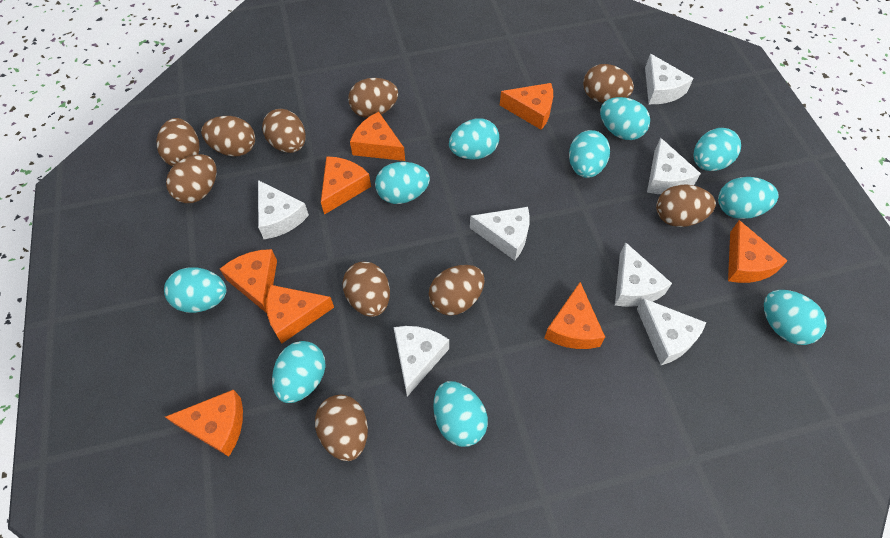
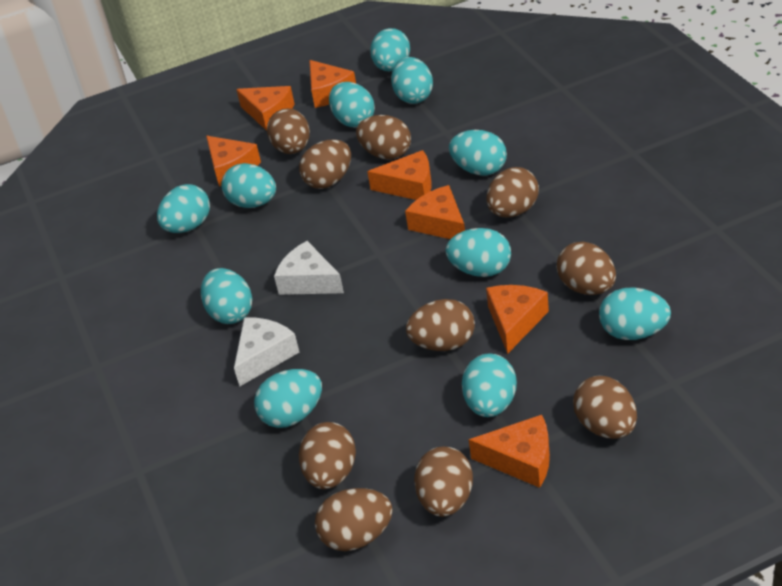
orange cheese: [165,389,243,457] [220,249,277,313] [266,285,334,344] [321,156,371,215] [350,112,405,161] [500,83,553,130] [544,282,605,349] [728,220,788,283] = 8 -> [206,136,261,186] [236,86,294,131] [309,60,356,108] [367,150,431,200] [405,185,465,239] [469,415,550,488] [486,285,549,354] = 7
turquoise egg: [164,267,227,313] [272,341,326,403] [375,162,430,204] [433,381,488,447] [449,119,499,160] [569,130,610,178] [600,97,650,140] [693,128,741,171] [718,177,779,219] [764,290,826,345] = 10 -> [157,184,210,233] [201,268,253,324] [221,163,276,208] [254,369,322,428] [329,82,375,127] [370,28,410,71] [391,57,433,104] [446,228,511,277] [449,130,507,176] [462,353,517,417] [599,287,671,340] = 11
white cheese: [258,180,309,239] [394,326,449,396] [470,207,530,261] [615,242,672,307] [637,298,706,365] [645,54,694,104] [647,138,701,194] = 7 -> [234,317,299,387] [274,241,344,295] = 2

